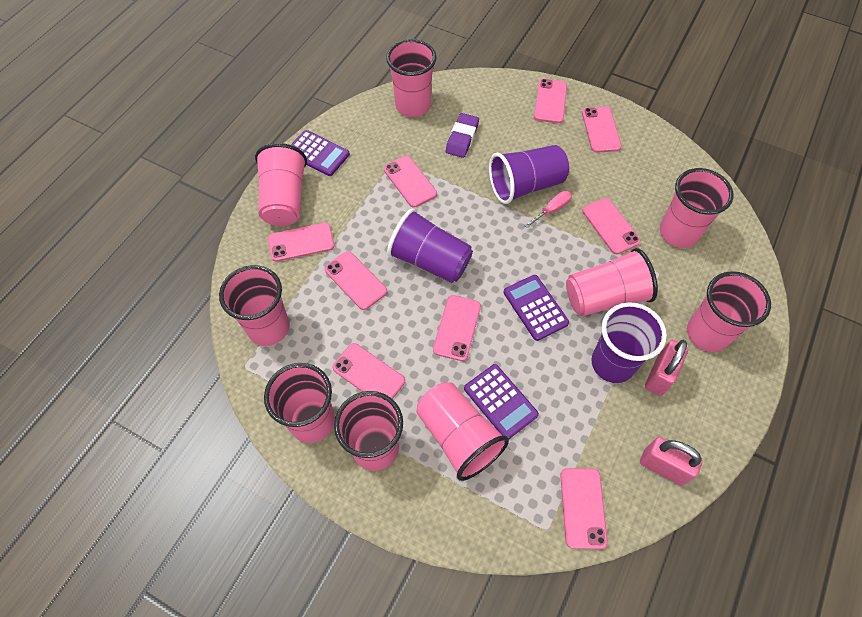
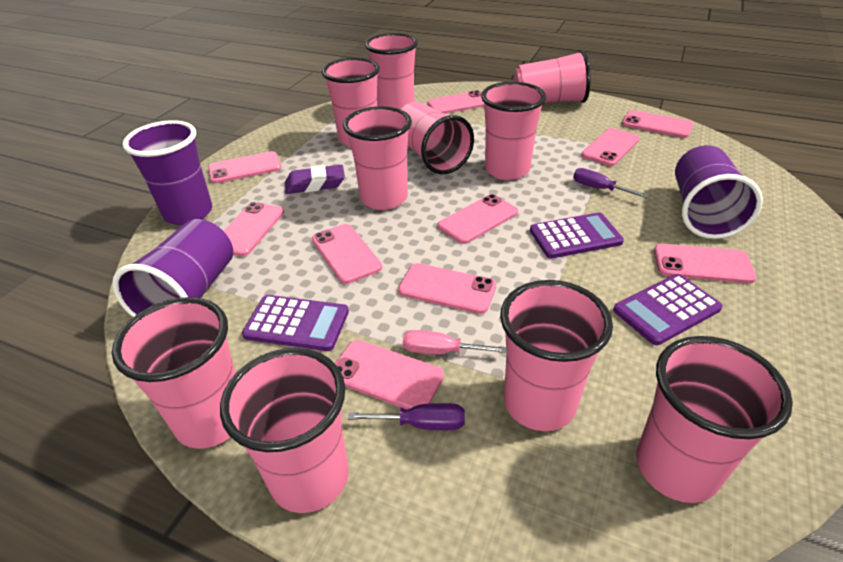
pink cup: [219,265,290,346] [255,143,307,226] [264,363,335,443] [334,391,403,471] [386,39,437,117] [416,382,509,481] [566,248,658,316] [660,168,733,248] [687,271,771,352] = 9 -> [112,297,236,449] [220,348,349,513] [322,58,380,147] [343,106,412,210] [365,33,418,110] [401,102,474,174] [481,82,546,180] [500,280,613,431] [514,50,591,103] [636,336,793,503] = 10
pink padlock: [640,437,703,485] [645,340,688,396] = 2 -> none = 0
pink phone: [268,222,334,262] [325,251,387,310] [332,343,405,399] [384,156,437,208] [433,295,481,361] [534,79,567,123] [560,468,608,549] [582,107,622,153] [582,198,641,254] = 9 -> [208,151,281,184] [224,202,284,256] [312,224,382,284] [335,340,444,409] [398,263,496,314] [427,90,484,114] [438,194,518,244] [581,128,640,166] [622,110,693,138] [654,244,756,284] = 10
purple screwdriver: none = 0 -> [348,403,465,430] [573,168,648,198] = 2

